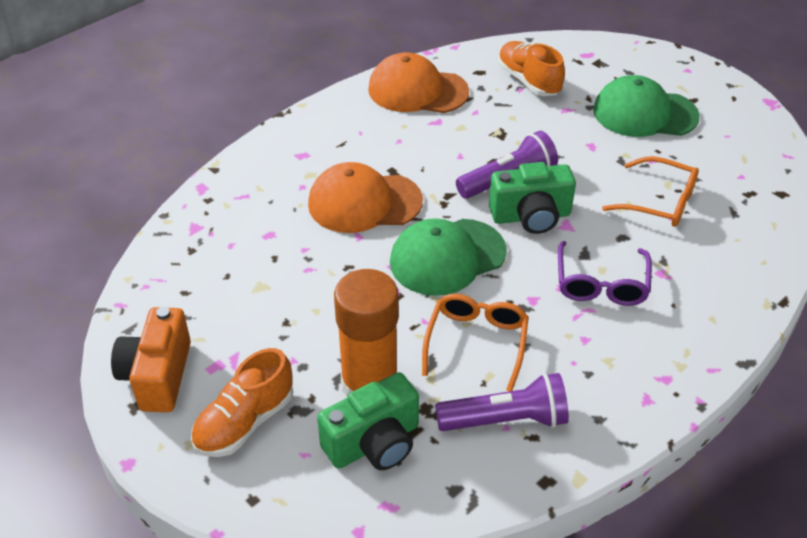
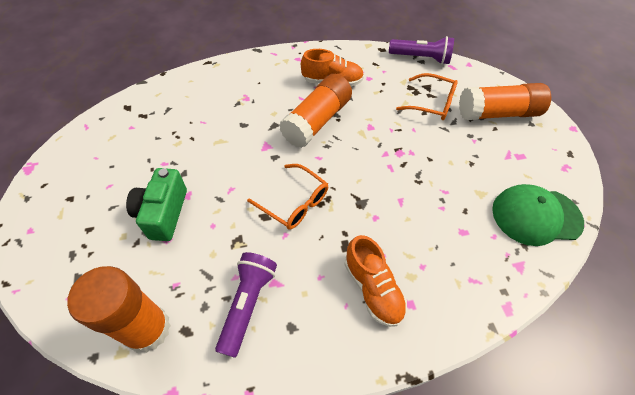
green camera: [317,372,419,470] [489,162,576,234] = 2 -> [126,168,187,241] = 1
green cap: [390,218,507,296] [593,75,700,137] = 2 -> [492,184,584,246] = 1
orange camera: [111,307,191,412] = 1 -> none = 0
orange cap: [308,162,423,233] [368,52,469,113] = 2 -> none = 0
orange glue stick: [334,269,399,397] = 1 -> [67,266,171,353] [279,74,352,148] [459,83,551,120] = 3
purple glasses: [558,241,652,306] = 1 -> none = 0

